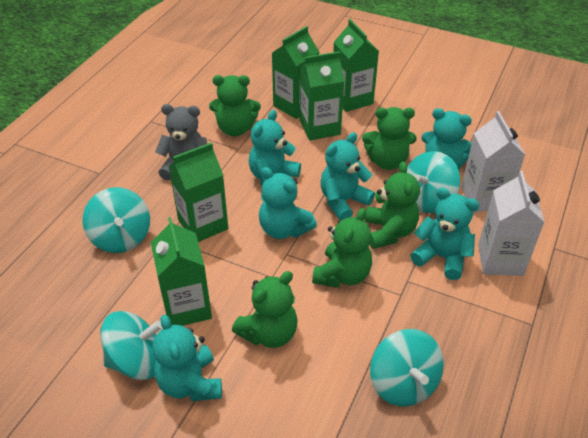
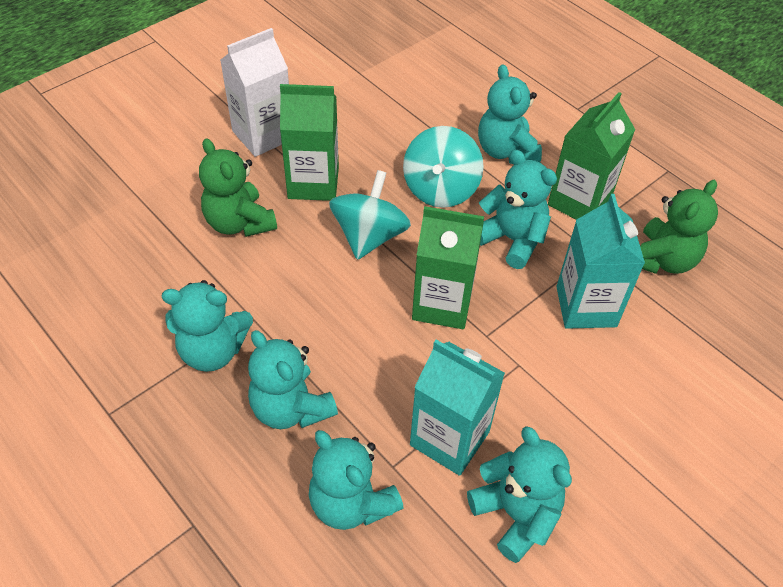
green carton: [151,217,212,326] [169,143,228,242] [272,26,319,119] [300,51,344,141] [333,19,379,112] = 5 -> [280,84,339,201] [412,206,484,329] [548,92,635,219] = 3
green teddy bear: [209,75,261,136] [232,271,298,348] [312,208,372,288] [362,107,416,170] [365,161,420,249] = 5 -> [199,138,277,237] [640,180,718,274] = 2
grey teddy bear: [155,104,207,180] = 1 -> none = 0
turquoise carton: none = 0 -> [410,340,505,476] [556,194,645,329] = 2
turquoise spinning top: [83,187,150,253] [100,311,162,380] [370,329,444,407] [407,151,460,213] = 4 -> [329,170,411,260] [403,126,484,208] = 2
white carton: [461,111,525,212] [478,171,545,276] = 2 -> [220,28,289,157] = 1

